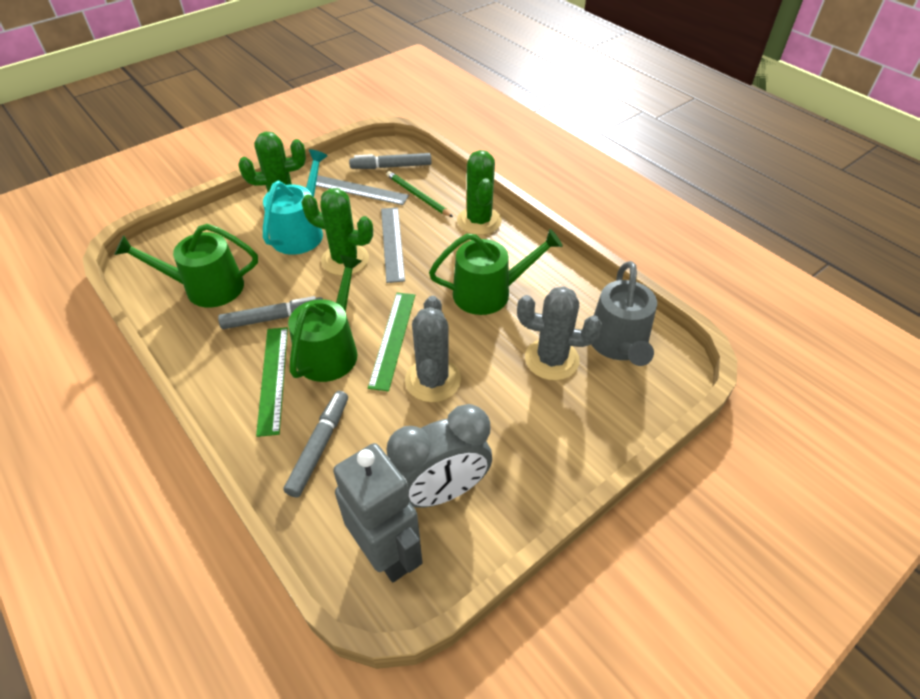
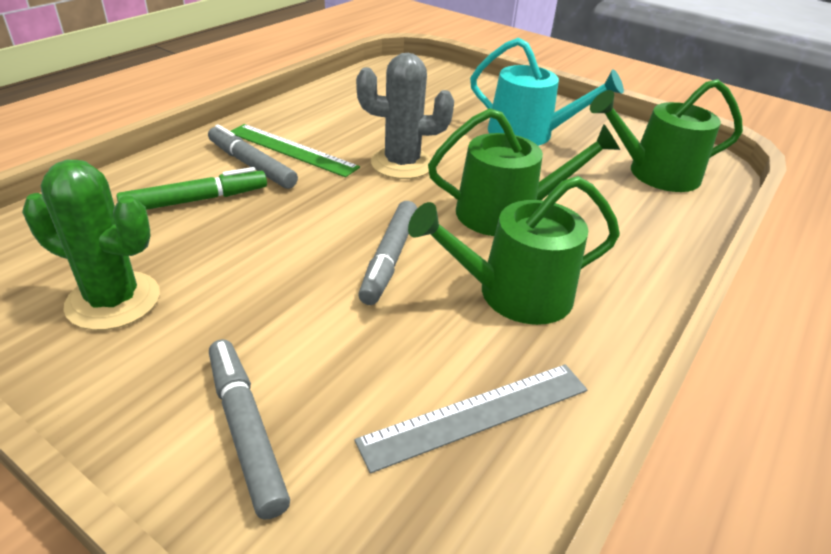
green cactus: [238,132,306,209] [301,188,373,276] [457,150,502,235] = 3 -> [22,160,160,330] = 1
green marker: none = 0 -> [117,167,267,210] = 1
green pencil: [387,171,453,217] = 1 -> none = 0
green ruler: [256,327,288,437] [368,293,415,391] = 2 -> [231,124,360,177] = 1
grey cactus: [405,296,461,402] [517,286,602,380] = 2 -> [356,53,454,179] = 1
grey clock: [387,404,492,508] = 1 -> none = 0
grey robot: [333,443,423,582] = 1 -> none = 0
grey ruler: [316,175,409,205] [381,207,405,283] = 2 -> [354,364,588,473] = 1
grey watering can: [591,261,657,366] = 1 -> none = 0

